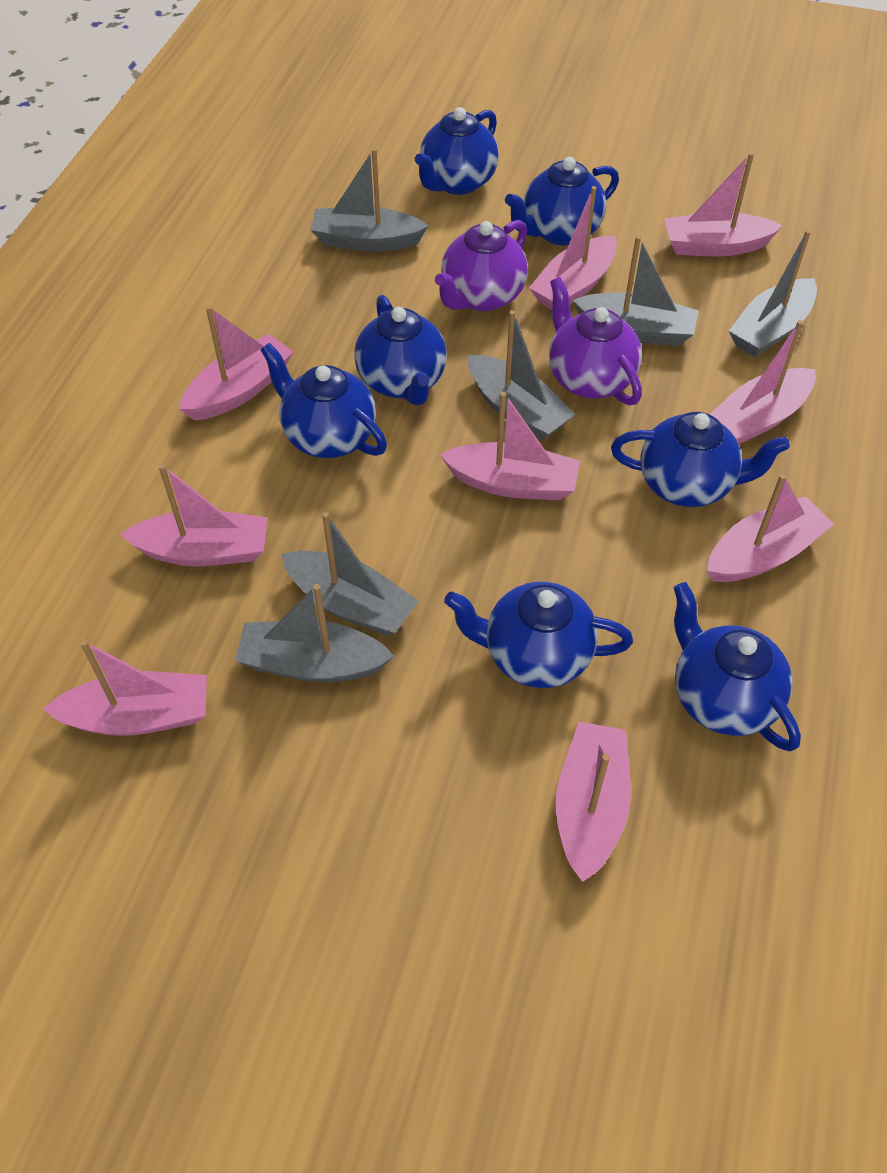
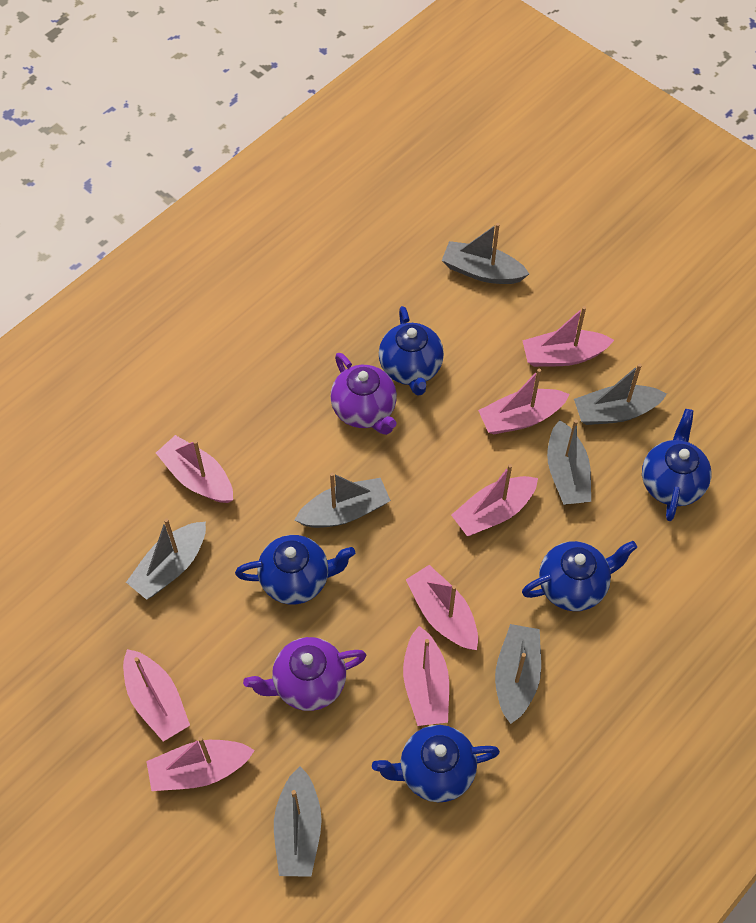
blue teapot: [260,343,387,458] [354,295,447,406] [415,107,499,195] [444,582,633,688] [505,157,619,245] [611,412,790,507] [673,582,801,751] = 7 -> [235,535,355,605] [372,725,500,802] [379,306,444,395] [522,541,637,611] [642,409,711,521] = 5
grey boat: [235,584,394,682] [281,512,418,636] [310,148,428,251] [468,310,575,441] [572,235,699,346] [729,230,817,357] = 6 -> [126,518,206,600] [274,766,322,877] [294,472,391,528] [442,223,529,284] [495,624,541,724] [547,419,591,505] [574,363,667,425] = 7
pink boat: [43,640,207,736] [120,464,268,566] [179,306,293,421] [440,392,580,500] [529,186,617,310] [556,722,631,882] [664,152,783,256] [707,474,834,582] [709,320,816,444] = 9 -> [123,649,190,742] [146,737,255,791] [156,435,233,503] [403,626,449,726] [406,565,478,650] [451,464,538,536] [478,369,569,434] [522,306,614,367] = 8

